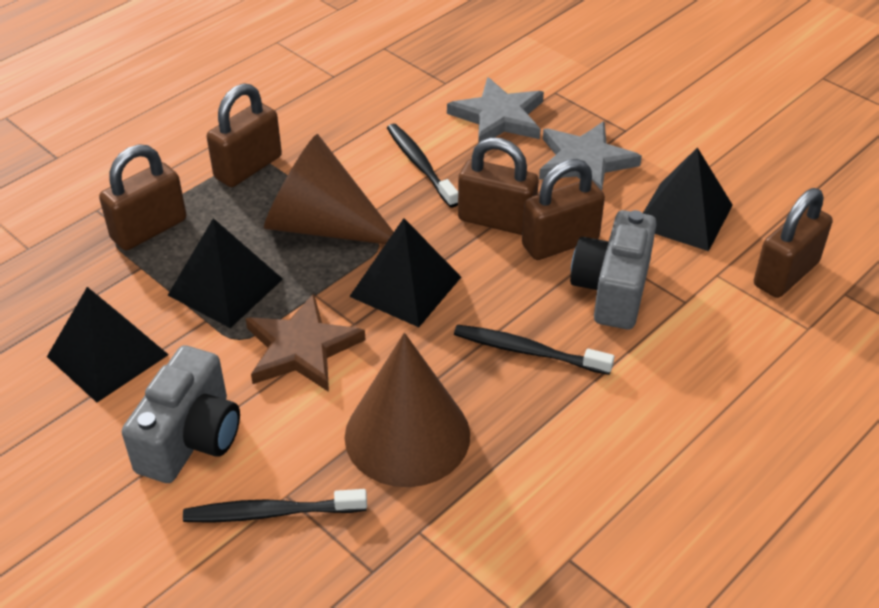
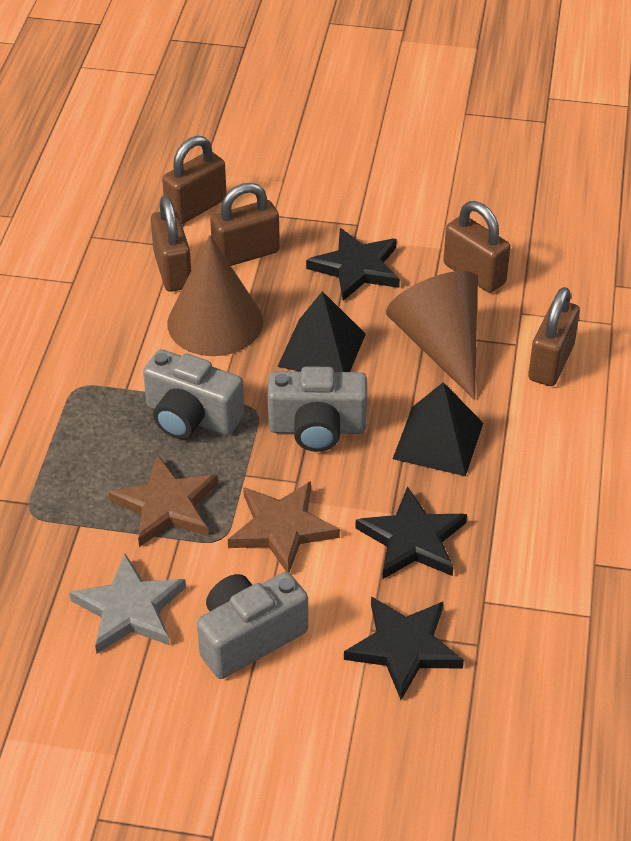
black pyramid: [47,287,169,402] [168,218,283,328] [349,218,461,327] [643,147,733,251] = 4 -> [277,291,366,372] [393,382,483,476] = 2
black star: none = 0 -> [306,228,400,301] [344,596,464,700] [355,486,467,579] = 3
black toothbrush: [183,489,367,523] [387,124,458,208] [454,325,614,375] = 3 -> none = 0
brown star: [245,293,365,392] = 1 -> [108,454,218,547] [228,481,340,573] = 2
grey camera: [122,345,240,483] [570,210,657,330] = 2 -> [143,349,244,439] [197,572,308,679] [268,366,367,452] = 3
grey star: [447,77,544,143] [539,121,642,190] = 2 -> [69,553,186,654] = 1

